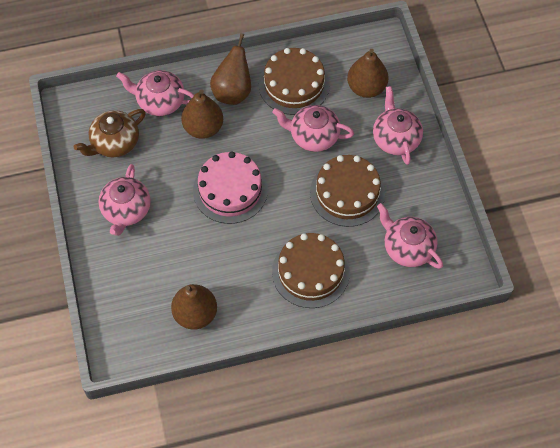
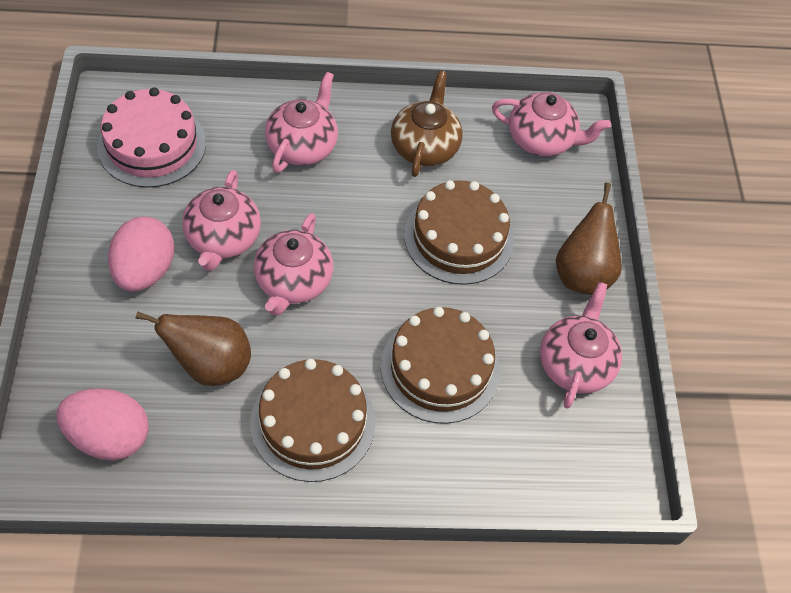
brown pear: [171,284,217,330] [181,89,223,139] [210,33,251,105] [347,49,389,98] = 4 -> [135,311,251,386] [556,183,622,295] = 2
pink egg: none = 0 -> [56,388,149,460] [108,217,175,292] = 2

